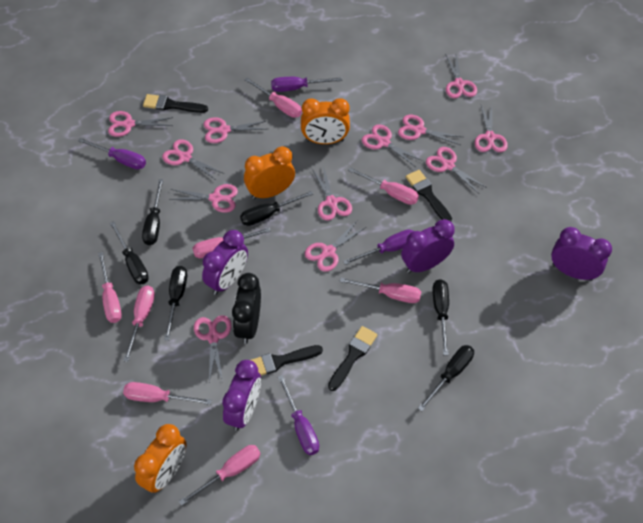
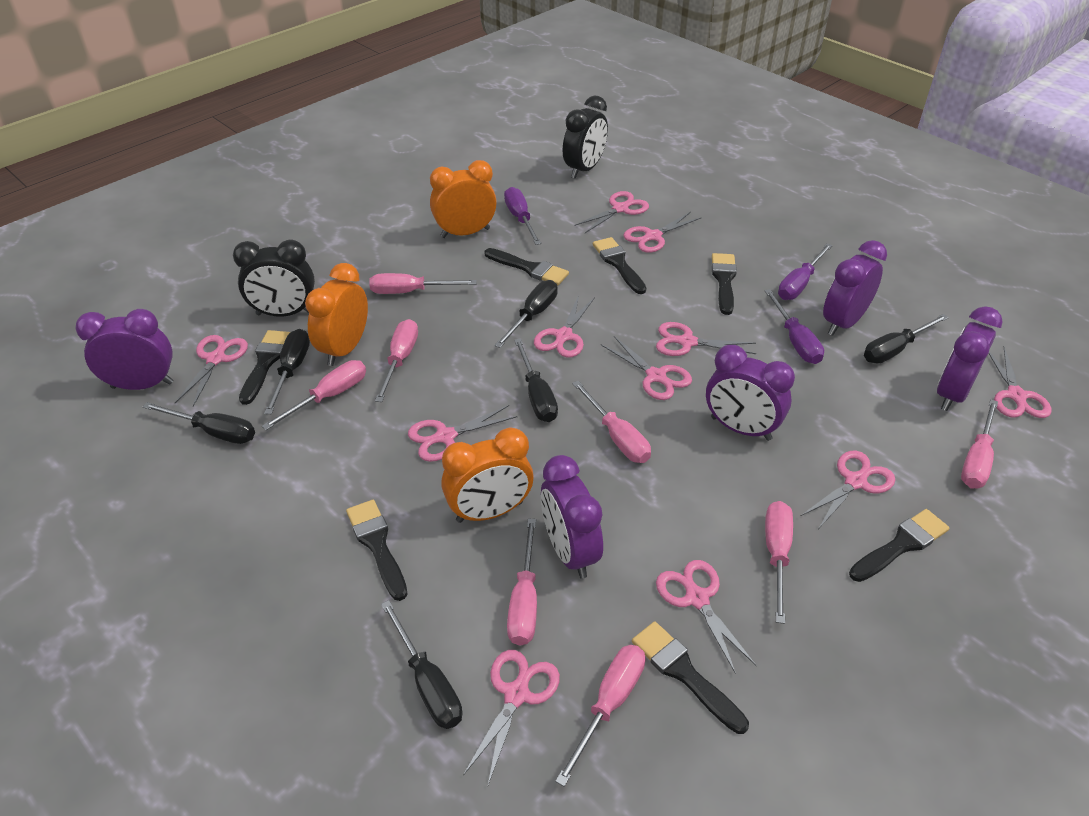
black brush: [143,94,208,113] [251,345,323,375] [328,326,377,391] [406,170,452,221] = 4 -> [239,330,290,405] [346,500,408,601] [484,248,569,286] [593,237,646,294] [632,621,749,734] [712,253,737,315] [849,509,950,582] = 7
black clock: [232,273,261,344] = 1 -> [233,240,315,317] [563,96,608,179] = 2
pink scissors: [108,111,173,137] [162,139,225,181] [169,184,238,213] [194,315,232,382] [204,117,266,143] [305,220,366,272] [312,166,352,221] [362,124,423,167] [398,115,462,145] [426,147,487,194] [445,54,477,98] [475,105,508,152] = 12 -> [175,335,248,407] [408,405,517,462] [463,650,560,785] [534,295,595,358] [574,191,649,233] [601,336,692,400] [623,212,702,253] [656,322,756,356] [656,560,757,674] [801,451,895,528] [988,347,1051,418] = 11
purple clock: [202,230,248,295] [222,360,261,431] [401,219,455,273] [551,227,612,281] = 4 -> [75,309,173,390] [541,455,603,579] [706,345,795,441] [823,240,887,336] [937,306,1003,411] = 5
purple screwdriver: [78,138,146,169] [271,77,342,92] [278,375,319,455] [343,229,414,265] = 4 -> [504,187,541,245] [764,289,824,364] [778,243,833,300] = 3

